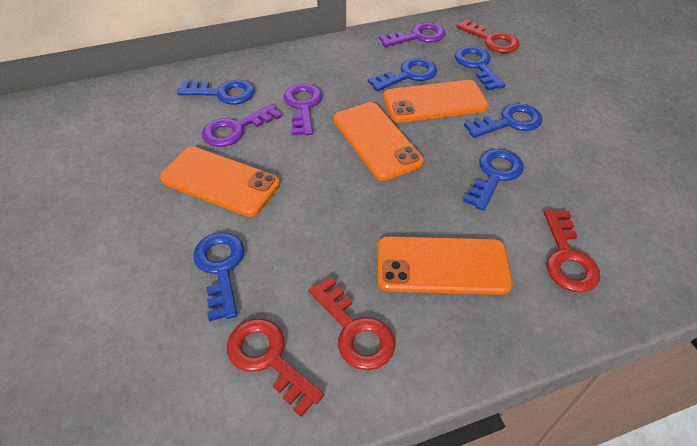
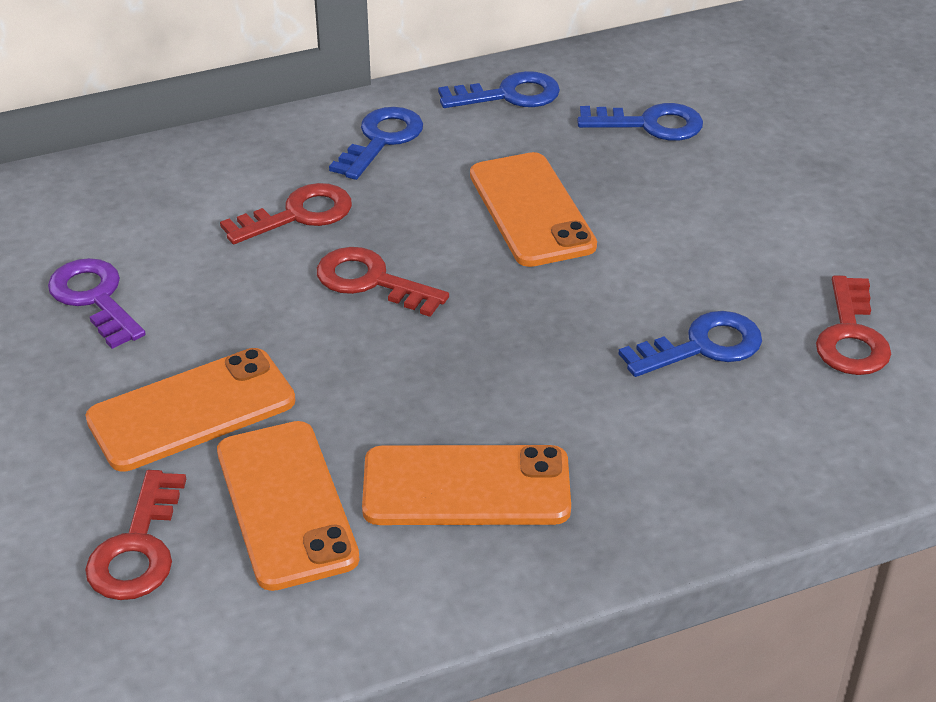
blue key: [177,80,255,104] [193,232,245,321] [368,58,437,91] [455,46,505,90] [463,149,524,211] [464,104,543,138] = 6 -> [329,107,423,180] [438,71,560,108] [577,103,703,141] [619,311,762,377] = 4
purple key: [202,104,282,147] [284,84,322,135] [379,23,445,47] = 3 -> [48,258,146,349] = 1

